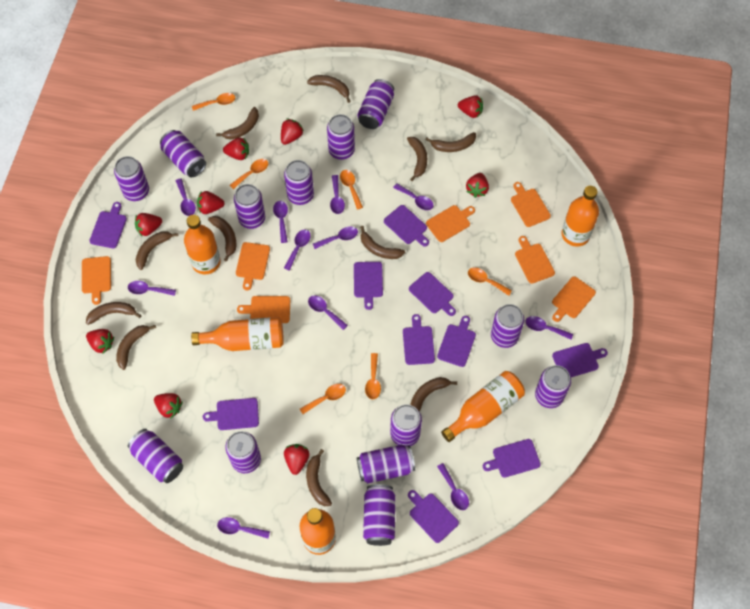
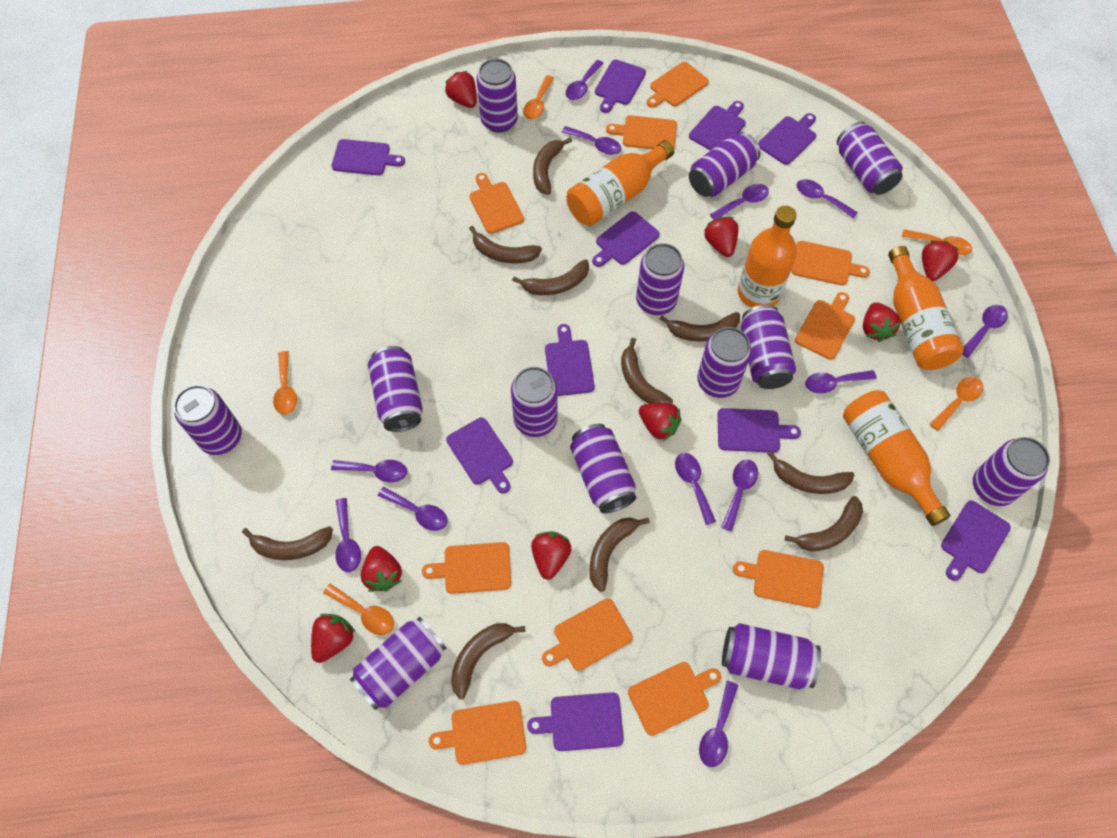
brown banana: [86,302,142,325] [116,325,156,370] [136,231,178,270] [208,216,236,262] [216,107,259,140] [306,449,332,506] [307,75,351,103] [360,226,405,259] [407,137,427,181] [410,377,457,411] [426,132,476,152] = 11 -> [242,526,333,560] [451,623,526,699] [469,226,542,263] [512,259,589,295] [533,137,572,195] [589,517,650,592] [621,338,673,404] [659,312,740,342] [767,451,854,494] [785,496,863,552] = 10
orange bottle: [184,215,221,275] [191,317,284,351] [300,508,336,555] [441,371,525,442] [562,186,599,247] = 5 -> [566,140,674,226] [738,206,797,308] [843,390,950,526] [888,246,964,370] = 4
orange cutting board: [82,256,111,305] [236,242,270,290] [237,296,290,323] [426,205,475,242] [511,182,551,227] [515,236,555,284] [552,276,596,322] = 7 -> [422,542,511,594] [429,701,526,765] [469,173,524,234] [542,598,633,671] [606,115,677,149] [628,662,721,736] [647,62,709,108] [733,550,824,608] [791,241,870,285] [795,292,855,360] = 10
orange spoon: [192,93,235,111] [230,159,268,189] [300,384,346,414] [340,170,363,210] [365,353,381,399] [468,267,512,296] = 6 -> [273,351,297,415] [323,584,394,635] [523,75,554,119] [902,229,972,255] [930,377,983,431] = 5
purple spoon: [128,281,176,296] [176,178,196,216] [217,517,270,539] [273,201,288,243] [284,229,311,271] [308,295,348,330] [313,226,358,249] [330,175,345,214] [393,183,433,210] [437,463,469,510] [525,316,573,340] = 11 -> [331,460,407,482] [335,498,361,572] [378,487,448,531] [562,126,621,155] [566,60,604,100] [675,453,716,525] [699,681,738,767] [710,184,769,220] [721,459,758,531] [796,179,858,219] [805,370,877,394] [962,305,1008,358] = 12
red strawberry: [86,329,114,353] [135,213,162,236] [154,393,183,419] [197,191,225,214] [223,137,249,160] [281,119,304,145] [284,444,310,475] [458,95,483,118] [466,173,489,198] = 9 -> [311,614,355,663] [361,546,402,592] [445,71,477,108] [531,531,572,580] [639,403,682,441] [704,217,739,257] [863,302,901,342] [922,240,959,281] = 8

